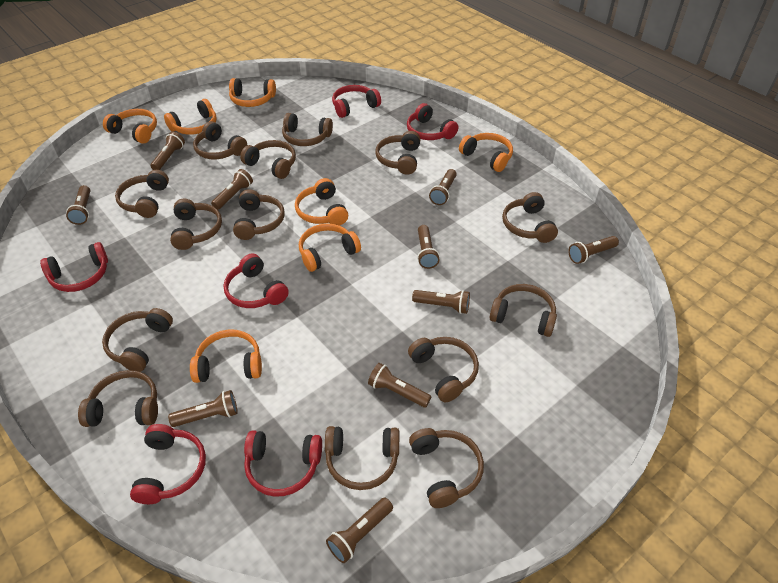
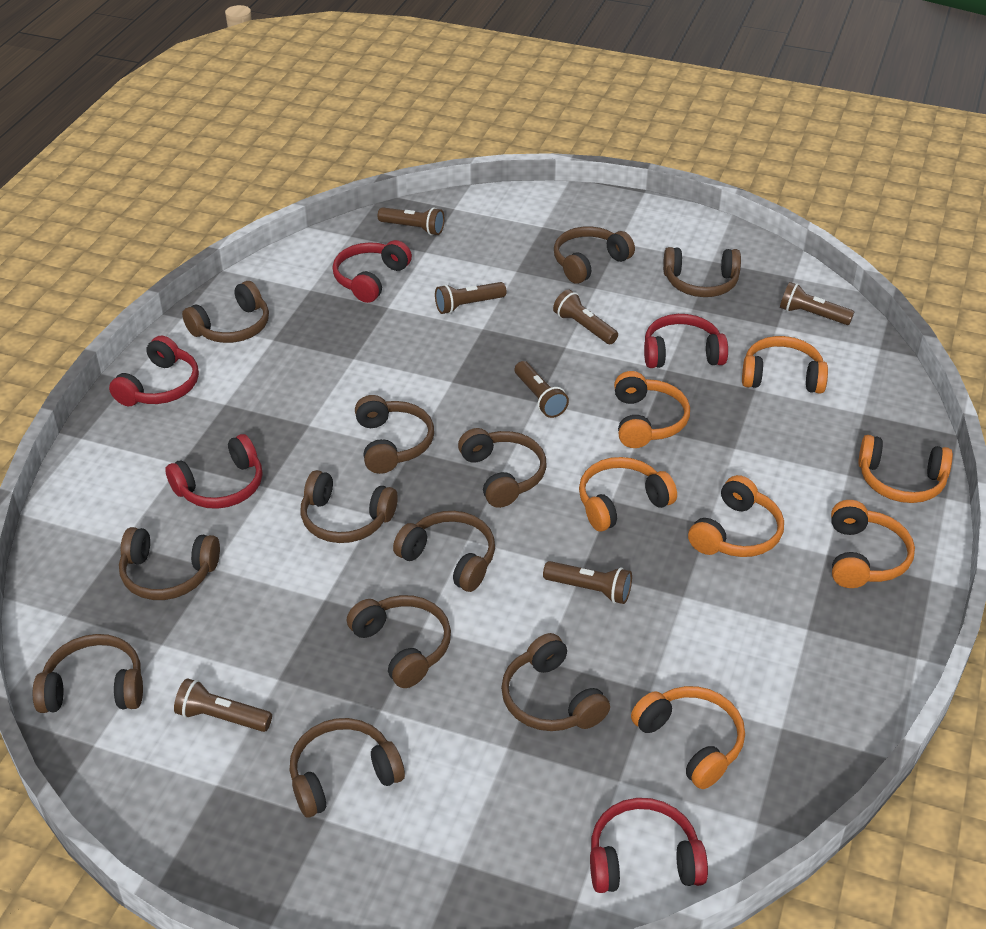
brown flashlight: [66,185,90,225] [151,132,185,170] [168,390,238,427] [211,169,253,210] [326,498,393,563] [368,363,431,408] [412,290,470,314] [417,225,440,269] [429,169,457,205] [568,236,619,264] = 10 -> [174,678,272,732] [378,207,445,235] [435,282,506,314] [515,361,569,418] [543,561,632,604] [553,289,618,344] [780,282,854,325] = 7
brown headphones: [78,370,158,427] [102,308,173,372] [115,170,169,218] [170,199,222,250] [193,121,247,159] [233,189,285,240] [240,140,296,179] [282,113,333,146] [325,426,400,490] [376,131,421,175] [408,337,479,402] [409,428,484,508] [489,284,557,337] [502,192,558,243] = 14 -> [33,634,143,713] [119,527,220,600] [182,281,269,343] [290,718,405,817] [300,470,398,543] [347,595,451,688] [355,395,434,474] [393,511,495,592] [458,428,546,508] [501,633,610,731] [554,226,635,284] [663,247,741,297] = 12
red headphones: [40,242,108,292] [130,424,206,504] [223,254,289,308] [244,430,322,497] [332,85,381,118] [407,103,458,140] = 6 -> [109,336,199,406] [165,434,262,509] [333,240,412,303] [590,798,708,893] [644,314,728,368] = 5

